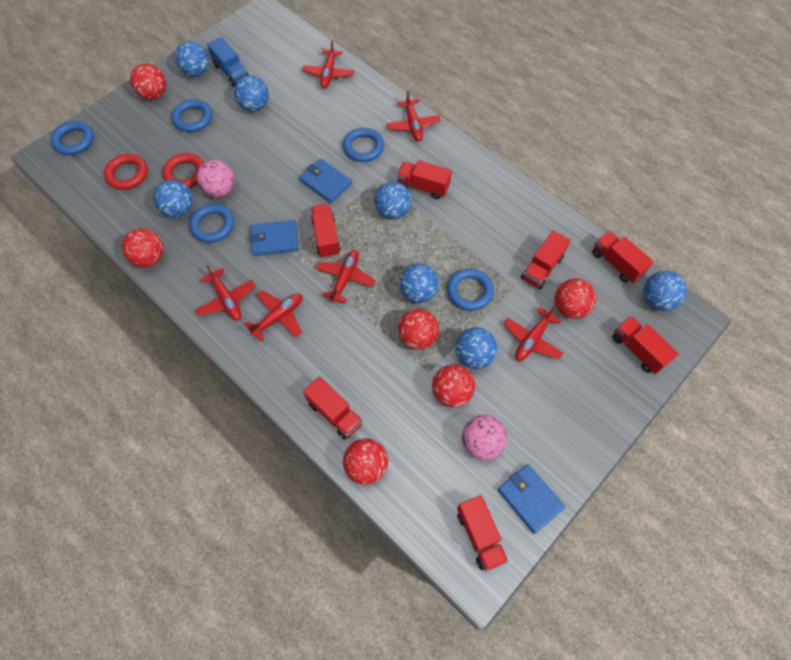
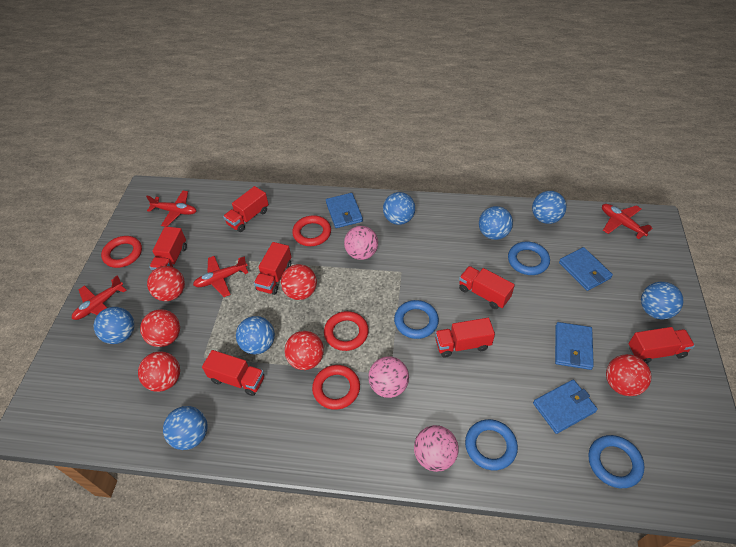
blue ring: [51,121,94,155] [172,99,212,132] [189,204,234,243] [343,128,384,162] [447,268,494,311] = 5 -> [394,300,439,339] [465,419,518,470] [508,242,550,275] [588,435,645,488] = 4
blue truck: [207,37,249,87] = 1 -> none = 0
blue wallet: [249,220,298,256] [299,159,352,203] [498,464,565,534] = 3 -> [326,193,363,228] [533,380,598,434] [555,322,594,370] [559,247,613,291] = 4
pink ball: [197,160,235,197] [462,415,507,460] = 2 -> [344,226,378,260] [368,356,409,398] [414,425,459,472] = 3
red plane: [196,265,256,320] [245,290,303,342] [302,40,354,88] [316,250,376,304] [387,90,441,141] [504,305,563,361] = 6 -> [72,275,126,320] [146,190,196,227] [193,256,248,297] [602,204,653,239] = 4
red ring: [104,154,148,190] [163,153,204,188] = 2 -> [101,236,142,268] [292,215,331,246] [312,365,360,410] [324,311,369,351] = 4

